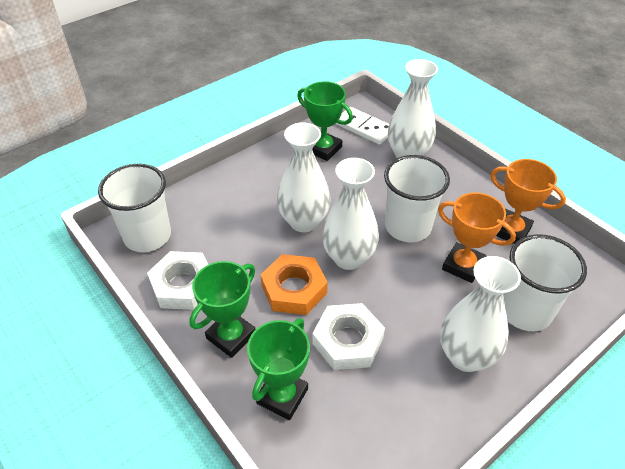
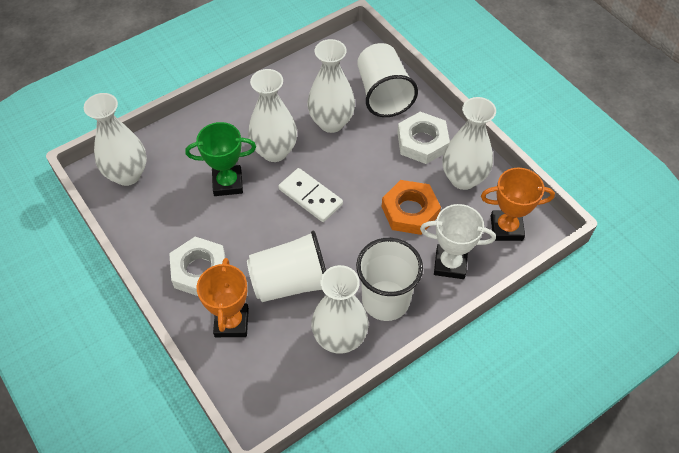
green trophy: [189,261,256,358] [247,318,310,420] [297,81,353,161] = 3 -> [185,122,256,196] = 1
white trophy: none = 0 -> [420,204,496,279] = 1
white vase: [277,123,331,232] [322,158,379,270] [388,59,438,158] [440,256,521,372] = 4 -> [84,93,147,186] [248,69,297,162] [308,39,355,133] [311,265,369,354] [443,97,496,190] = 5

